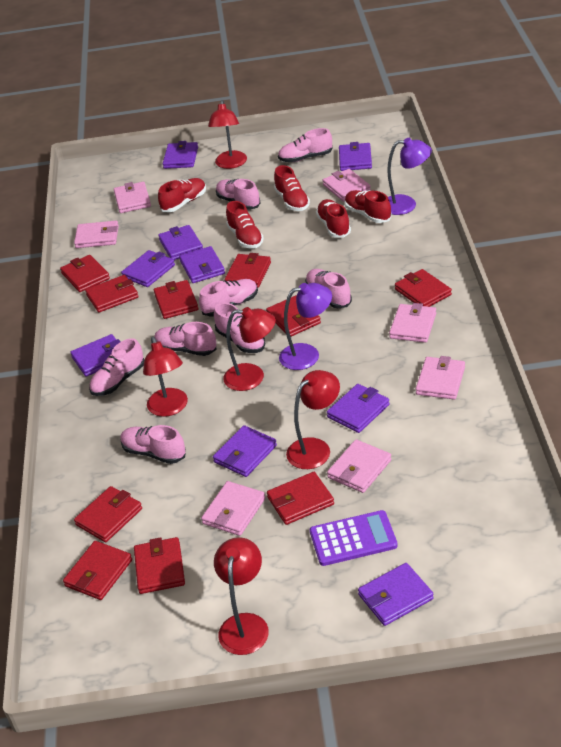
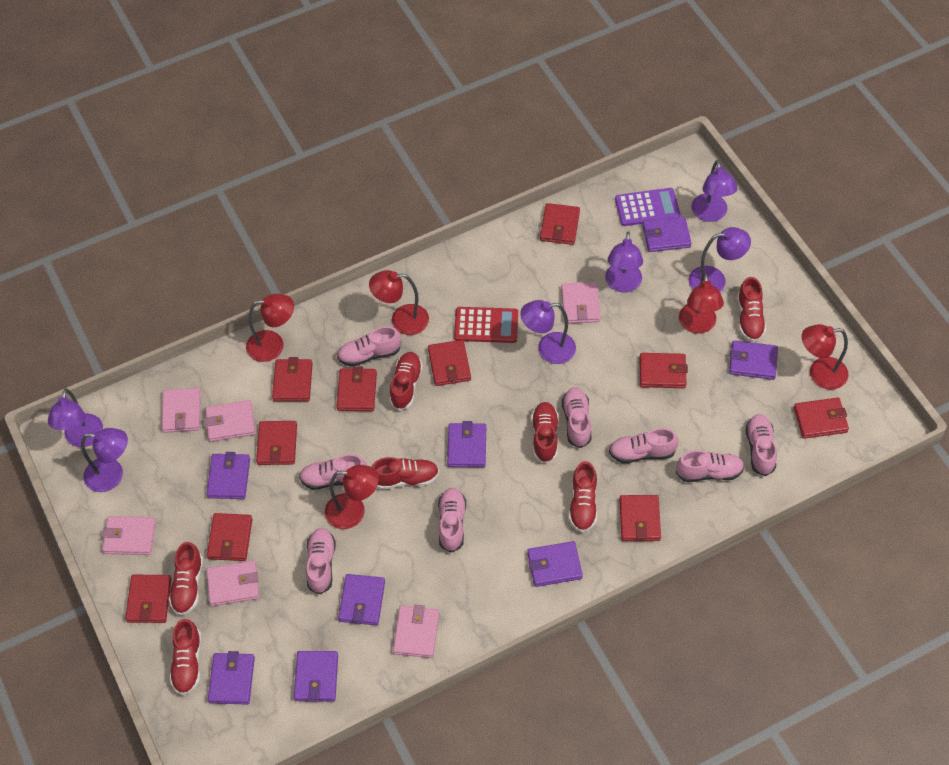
pink wallet: [74,221,119,248] [114,182,151,213] [201,481,265,536] [323,169,371,202] [327,439,391,493] [389,303,436,343] [416,356,465,400] = 7 -> [102,516,156,555] [162,388,201,433] [205,400,255,442] [206,560,259,606] [393,605,440,658] [561,282,601,324] = 6
purple lamp: [279,283,332,370] [387,138,432,215] = 2 -> [48,388,103,447] [81,428,128,492] [520,300,576,364] [605,231,643,292] [689,227,751,292] [691,160,738,222] = 6
purple wallet: [70,334,120,377] [121,250,175,287] [158,225,203,260] [163,141,198,169] [179,246,225,283] [213,425,277,477] [327,384,390,433] [339,142,372,171] [358,563,434,626] = 9 -> [206,452,250,499] [208,651,255,705] [294,651,338,702] [338,574,385,625] [447,421,486,468] [527,541,583,587] [643,216,691,252] [729,340,778,380] = 8
red calculator: none = 0 -> [454,307,518,343] = 1
red shoe: [158,178,206,212] [226,201,264,249] [274,165,310,211] [316,199,351,238] [345,190,392,223] = 5 -> [169,542,203,615] [170,619,201,695] [372,457,439,489] [389,352,423,410] [531,402,559,463] [569,461,597,532] [737,277,766,342] = 7

